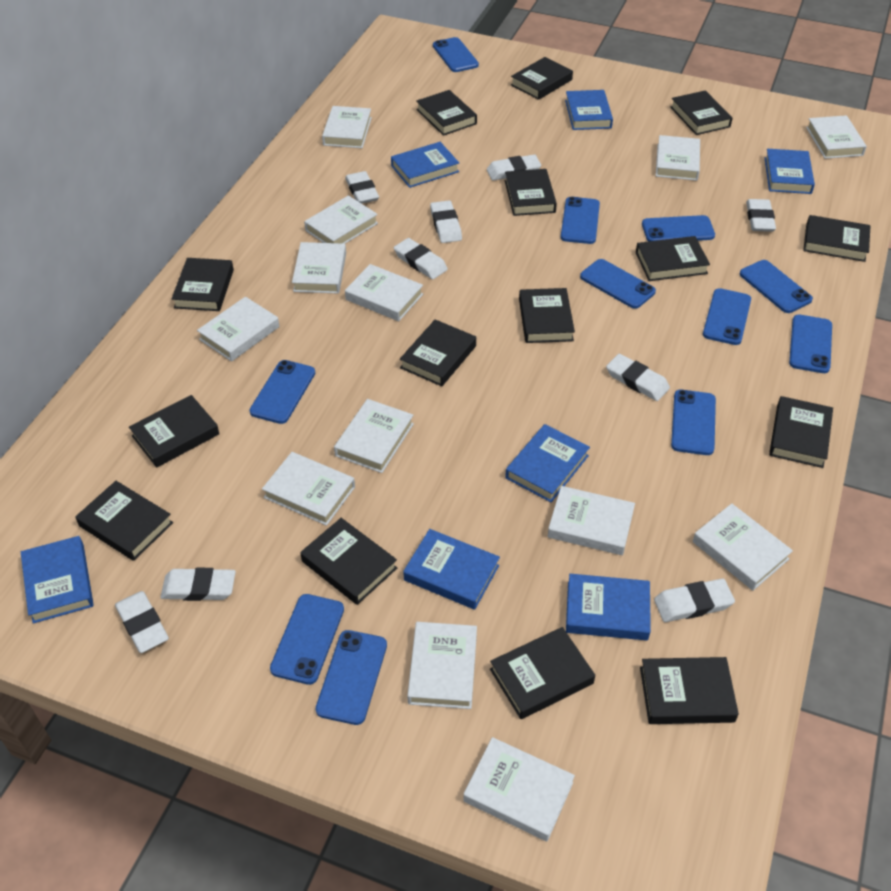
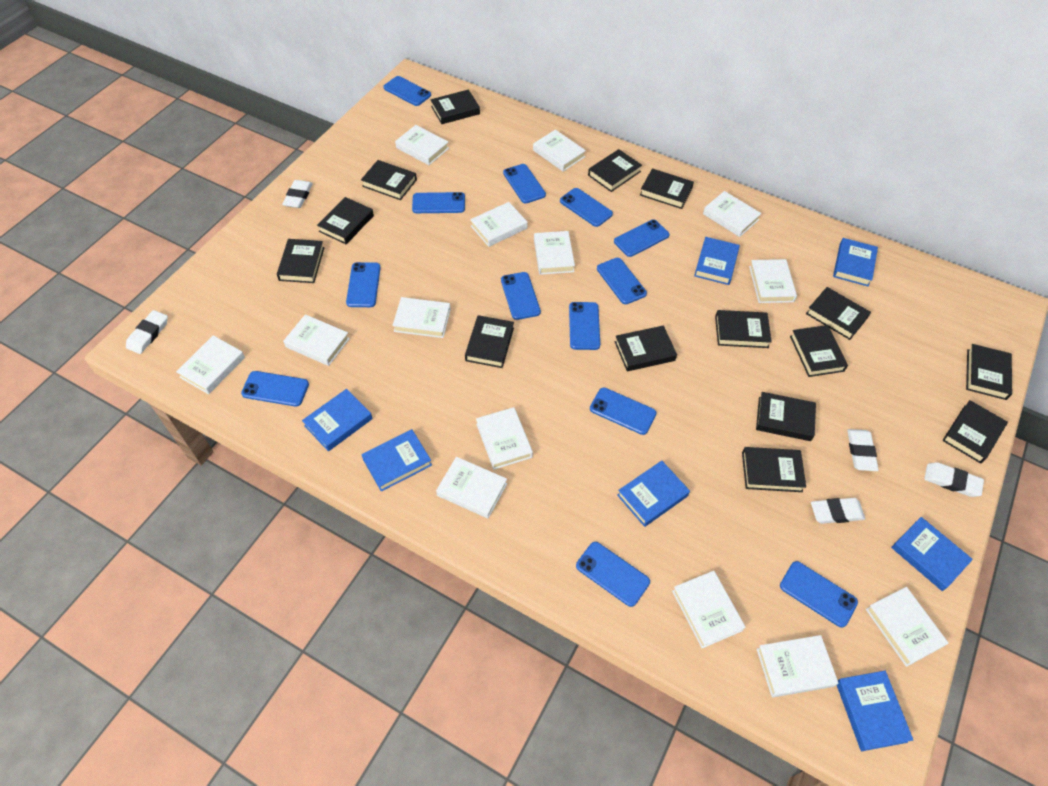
blue phone: [250,360,315,424] [270,594,344,685] [316,630,387,725] [433,37,479,72] [561,197,600,244] [580,259,656,309] [642,215,715,242] [671,390,716,455] [703,288,751,345] [740,260,813,313] [789,315,832,373] = 11 -> [241,371,309,407] [346,262,381,307] [383,76,431,106] [412,192,465,213] [501,272,541,320] [503,164,546,203] [560,188,613,227] [569,302,600,350] [576,542,650,607] [590,388,657,435] [597,258,647,304] [614,220,670,257] [780,561,858,628] = 13
white book: [197,297,280,361] [262,452,355,526] [292,242,346,294] [304,195,378,244] [322,106,372,148] [334,399,414,473] [345,264,423,321] [407,622,477,709] [463,737,575,841] [547,486,635,555] [656,135,700,181] [693,503,793,591] [806,115,867,159] = 13 -> [176,335,245,394] [283,314,350,366] [393,297,451,338] [395,125,449,165] [436,457,507,518] [470,202,528,247] [476,407,533,470] [533,130,586,172] [534,231,575,275] [672,571,746,648] [703,191,761,237] [749,259,797,303] [757,635,838,697] [866,587,949,667] = 14
white eraser: [115,591,169,653] [161,568,236,601] [345,171,379,204] [394,238,448,279] [430,200,462,243] [487,154,541,180] [606,354,670,401] [654,579,735,622] [746,199,776,232] = 9 -> [126,310,168,354] [282,180,313,208] [811,498,866,524] [847,429,879,471] [924,462,984,497] = 5

